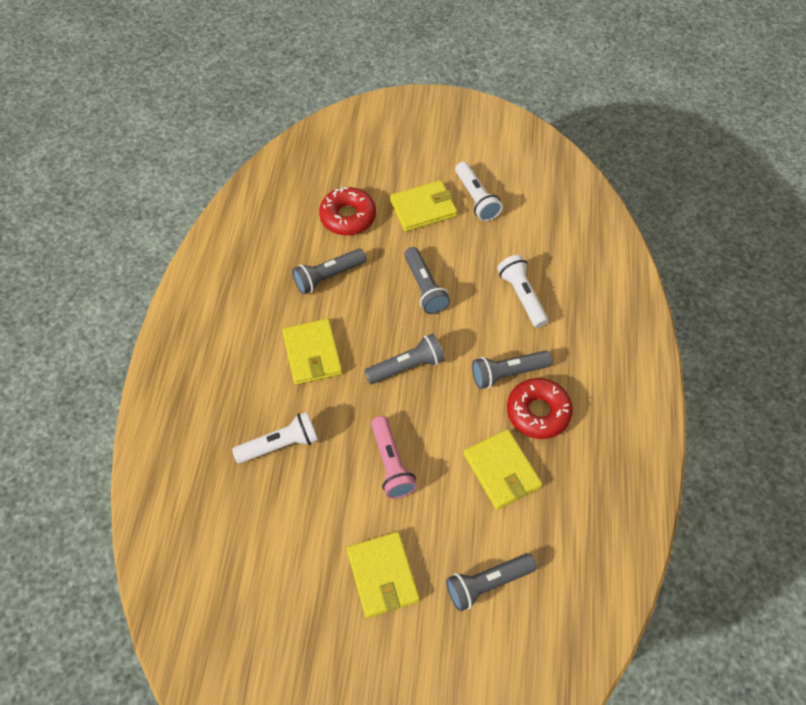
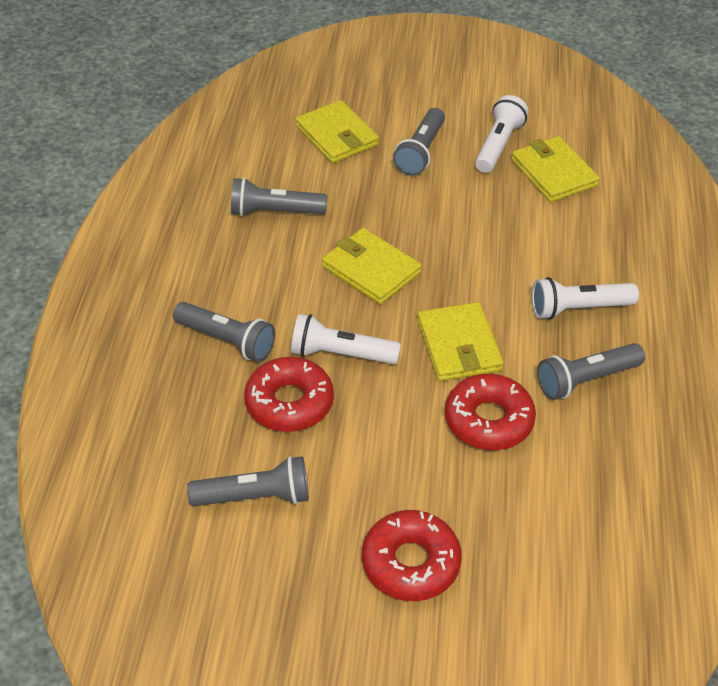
pink flashlight: [371,416,417,499] = 1 -> none = 0
red donut: [319,187,376,235] [507,378,573,439] = 2 -> [244,357,334,432] [362,510,462,601] [445,374,536,450] = 3

